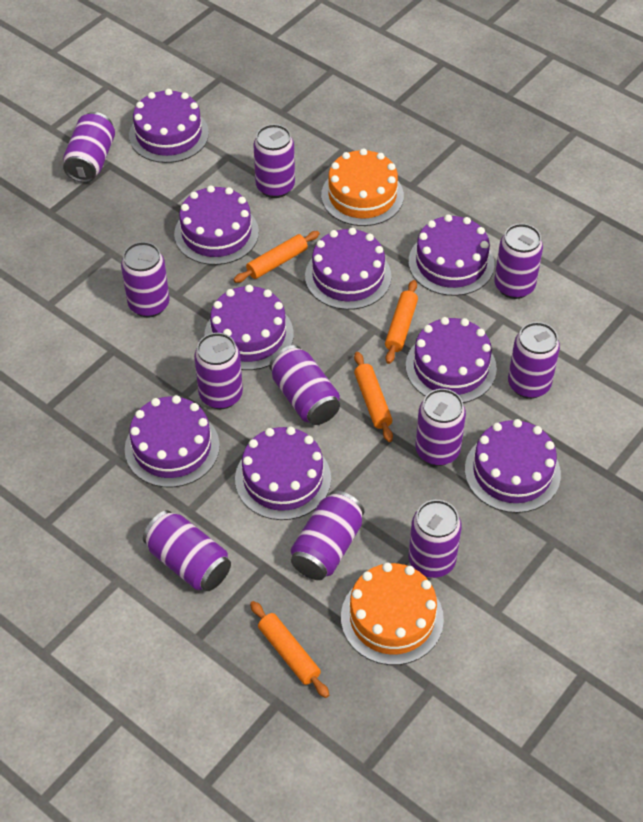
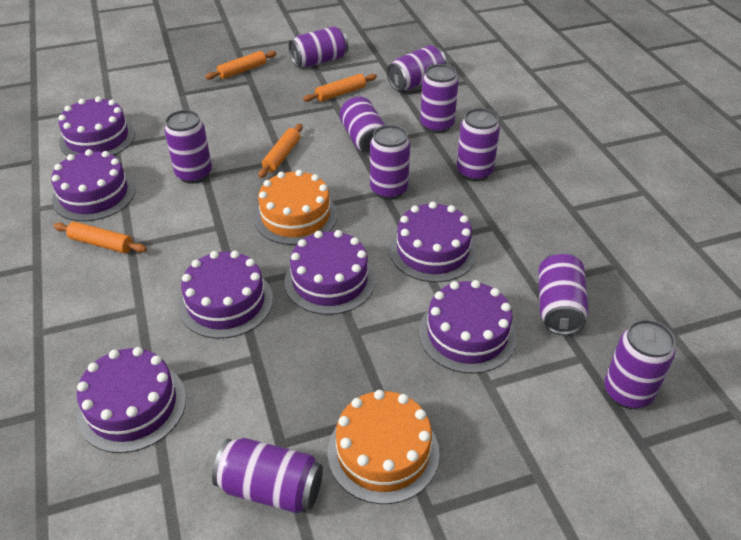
purple cake: [125,395,220,487] [129,89,209,163] [174,185,259,265] [204,285,294,370] [235,427,331,520] [305,228,391,310] [406,317,497,403] [409,214,494,296] [465,419,561,513] = 9 -> [51,149,136,221] [58,96,135,156] [77,347,186,453] [178,251,273,339] [284,230,375,315] [390,202,477,282] [419,280,517,374] = 7
purple can: [63,112,115,183] [121,242,170,318] [143,510,231,591] [194,333,243,409] [253,124,295,198] [269,345,340,425] [291,491,364,580] [409,500,462,578] [415,389,466,466] [494,223,543,299] [508,322,560,399] = 11 -> [164,110,212,184] [212,438,323,513] [289,26,349,67] [340,97,385,155] [370,125,410,200] [387,45,446,91] [420,64,459,133] [456,108,500,182] [538,251,589,335] [604,319,675,409] = 10

